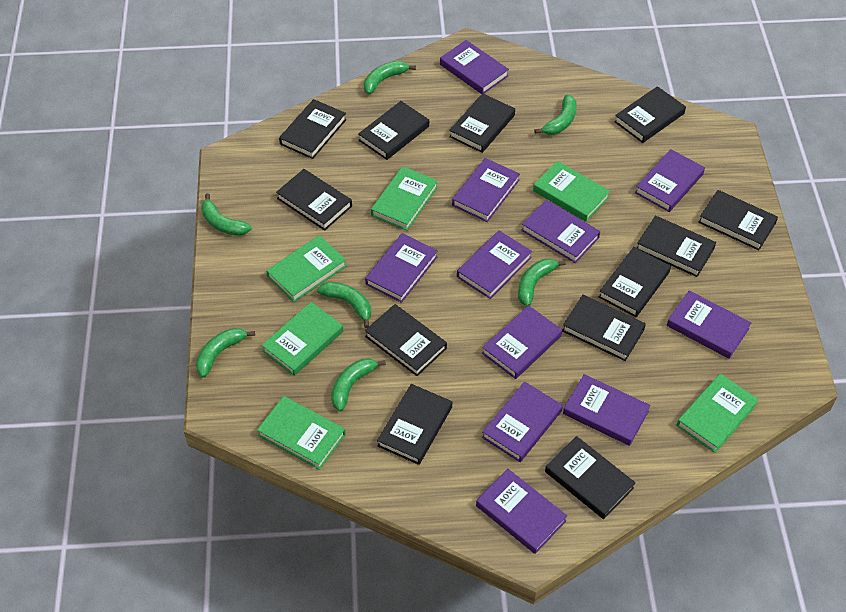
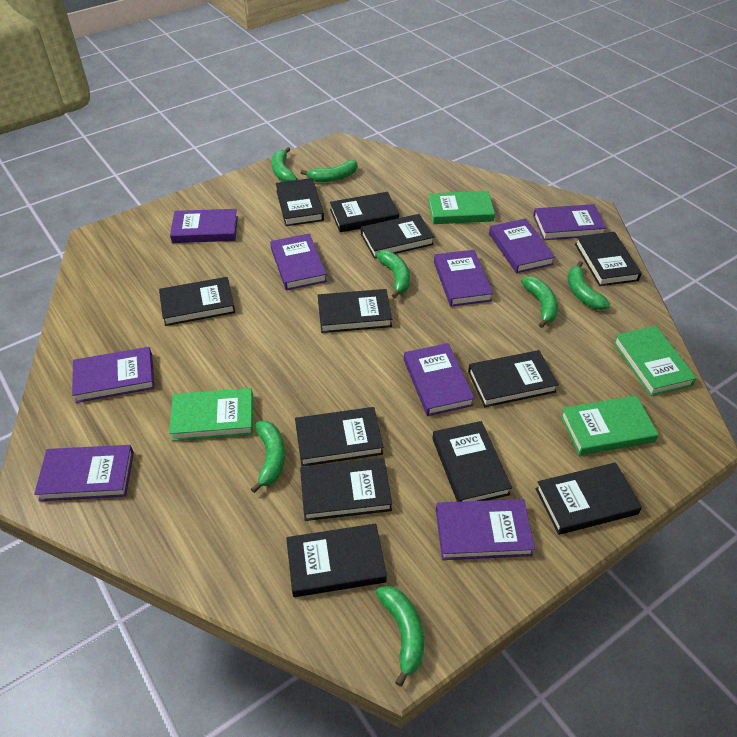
green book: [257,396,346,470] [261,302,343,376] [266,235,347,302] [371,166,438,231] [533,161,610,222] [677,374,759,453] = 6 -> [169,388,253,441] [428,191,495,224] [560,396,659,455] [613,326,697,396] = 4
purple book: [365,233,438,303] [440,40,509,94] [452,158,520,222] [457,230,532,299] [476,469,567,554] [482,305,562,379] [482,381,563,462] [521,200,600,263] [563,374,651,446] [635,149,705,212] [667,290,751,359] = 11 -> [34,445,134,501] [72,347,154,403] [170,209,238,243] [270,234,327,290] [404,343,475,416] [434,250,493,307] [436,499,535,560] [489,218,555,273] [533,204,607,240] = 9

